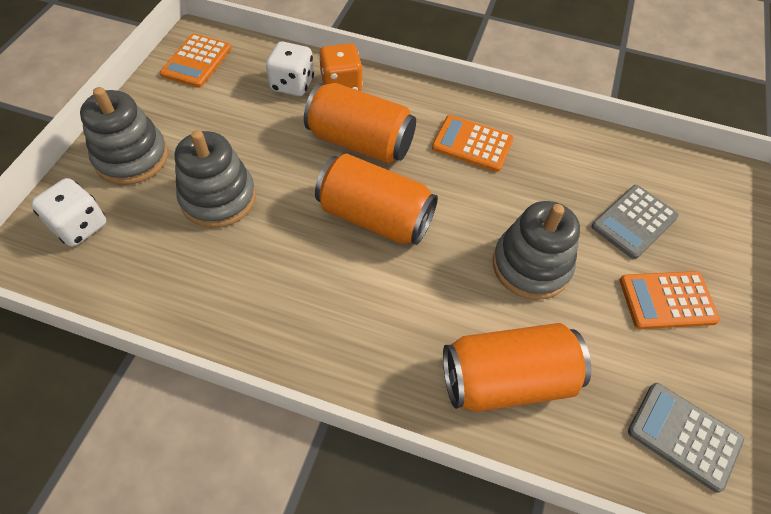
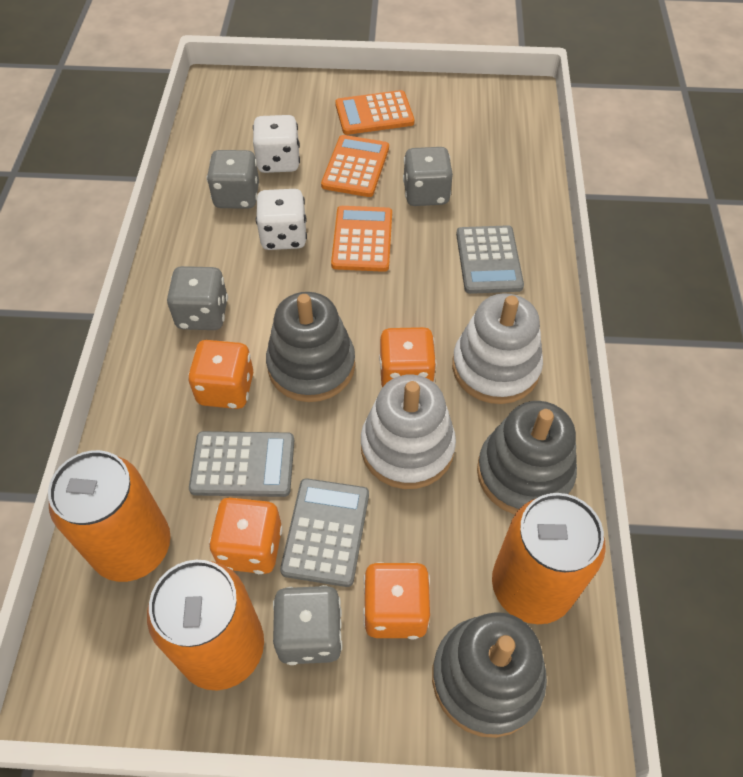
grey calculator: [591,185,679,259] [628,383,744,493] = 2 -> [189,431,294,497] [280,478,369,587] [456,225,524,294] = 3
grey dice: none = 0 -> [167,266,228,330] [207,150,259,209] [273,585,343,665] [403,147,453,206] = 4
orange dice: [319,43,363,91] = 1 -> [188,340,253,409] [209,498,283,574] [363,562,430,639] [379,327,437,387] = 4
white stacking toy: none = 0 -> [361,375,456,489] [452,293,543,404] = 2

